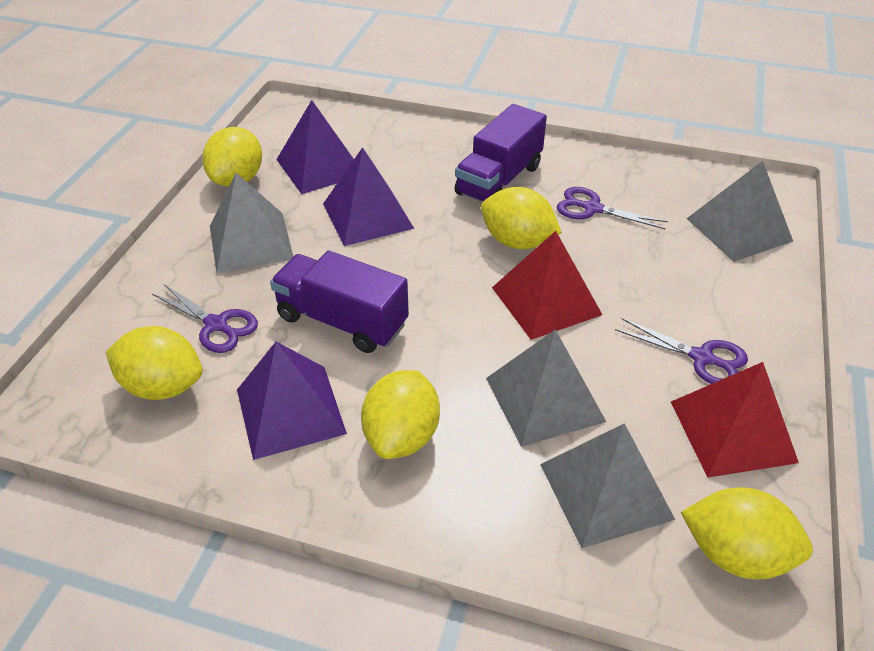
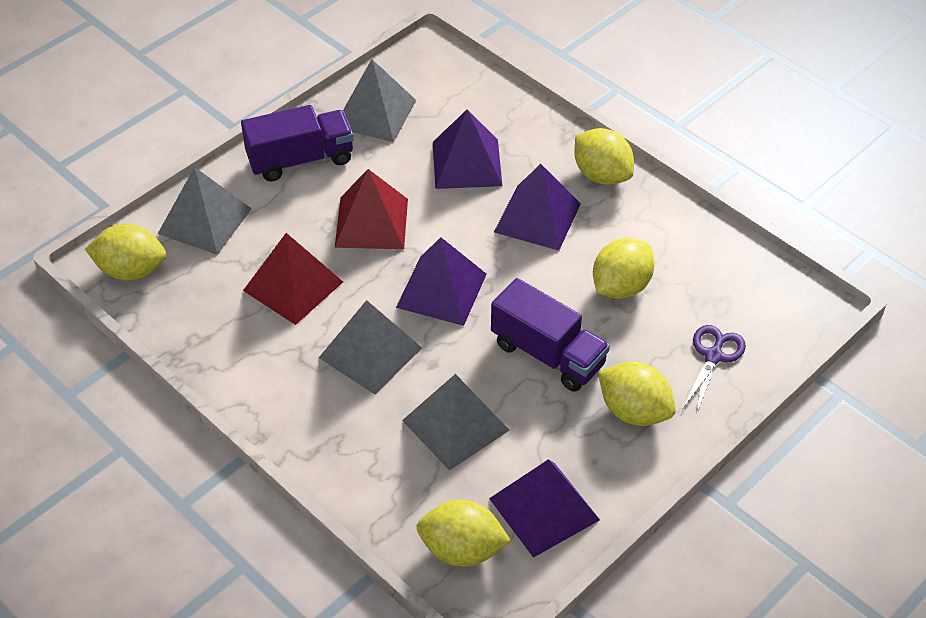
purple pyramid: [237,342,347,460] [276,100,354,194] [323,147,414,246] = 3 -> [396,237,487,326] [433,109,502,189] [489,459,600,558] [494,164,581,251] = 4
purple scissors: [152,284,258,353] [557,187,668,229] [615,318,748,384] = 3 -> [683,325,746,412] = 1

